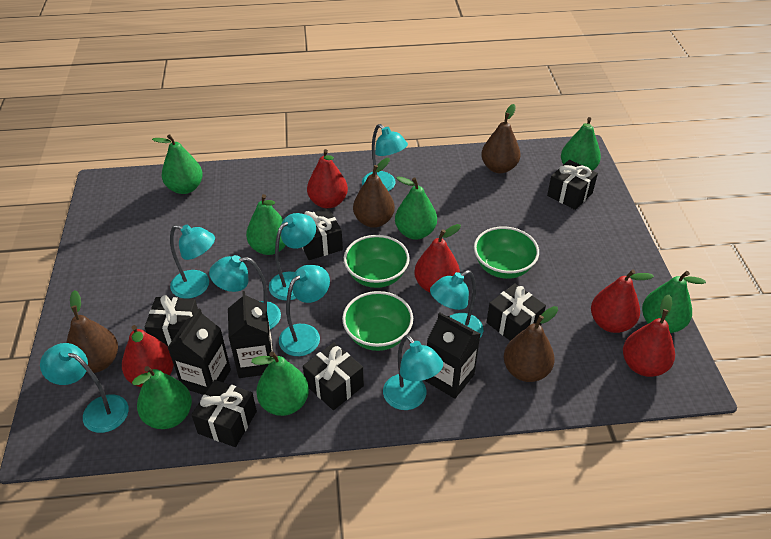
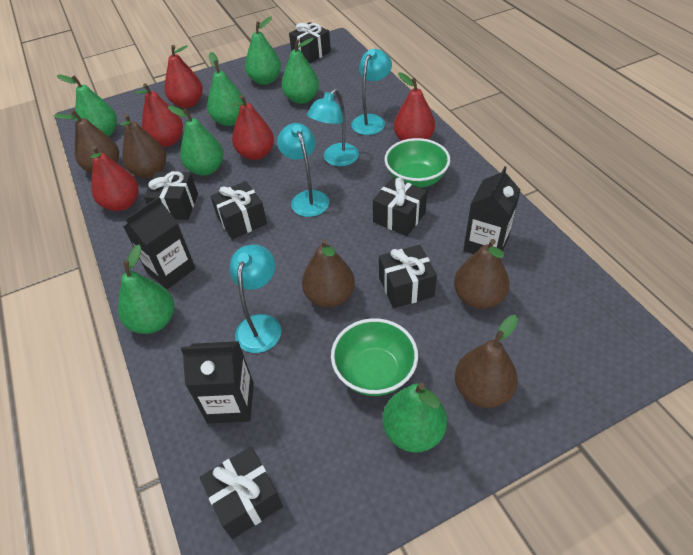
brown pear: [66,290,118,373] [353,158,395,228] [481,104,520,173] [504,306,558,382] = 4 -> [53,110,119,173] [120,114,166,178] [302,239,355,308] [454,239,509,309] [455,315,518,408] = 5
green bowl: [342,291,413,351] [344,235,410,288] [474,226,539,279] = 3 -> [331,318,418,396] [384,138,450,188] = 2
turquoise lamp: [40,343,129,433] [170,225,215,299] [209,255,281,329] [269,213,316,300] [279,265,330,356] [362,124,408,191] [383,335,443,410] [430,270,483,338] = 8 -> [229,245,281,353] [277,123,329,217] [307,89,359,166] [351,49,392,135] = 4

